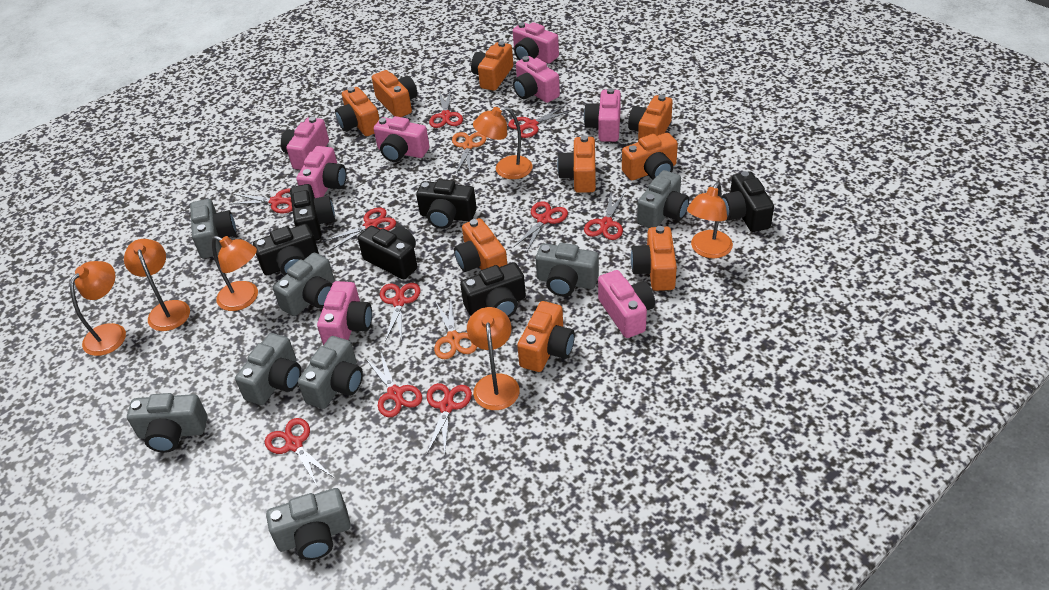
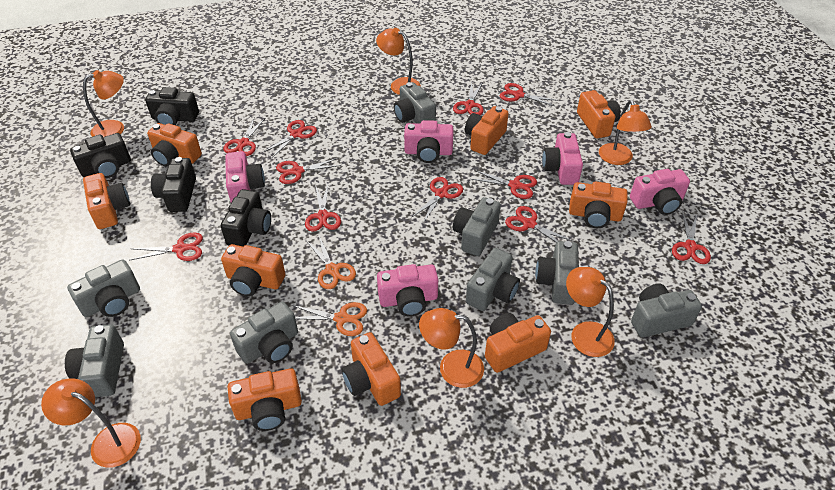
black camera: [253,224,319,275] [290,184,335,241] [358,226,417,279] [416,179,477,229] [460,262,526,317] [722,171,774,232] = 6 -> [70,133,131,178] [145,87,199,125] [151,157,196,212] [221,189,271,247] = 4
pink camera: [281,117,329,170] [297,146,347,198] [317,281,372,345] [374,116,429,162] [513,22,559,63] [513,56,560,103] [584,88,621,142] [598,270,655,338] = 8 -> [225,151,265,202] [377,264,438,317] [404,120,453,163] [542,132,583,185] [630,169,690,215] = 5
red scissors: [230,188,292,213] [265,418,334,486] [323,208,396,250] [365,353,422,417] [380,283,421,341] [427,383,472,454] [429,90,463,128] [508,106,572,138] [514,201,568,251] [584,192,625,240] = 10 -> [129,232,203,261] [223,118,265,156] [262,120,317,158] [276,158,341,184] [305,185,341,232] [411,177,463,223] [453,82,484,115] [471,170,537,199] [500,83,558,106] [505,206,574,243] [672,212,711,264] = 11

